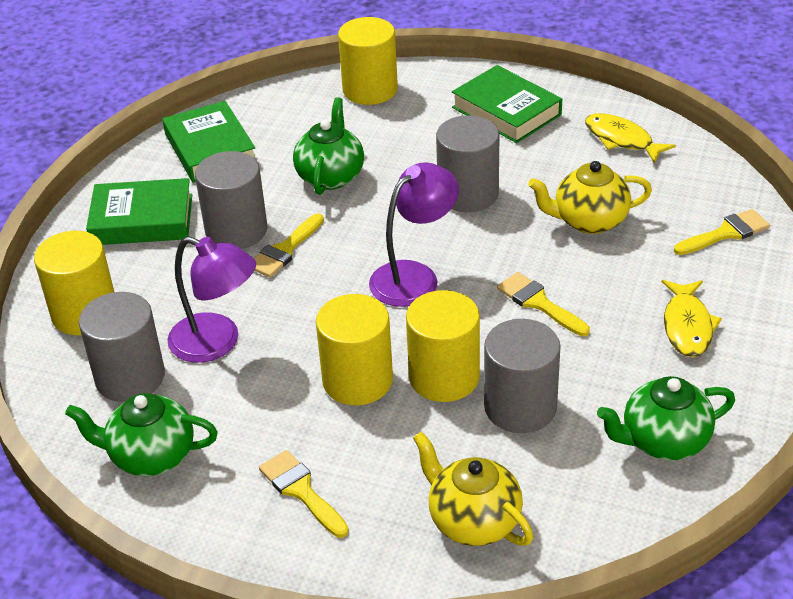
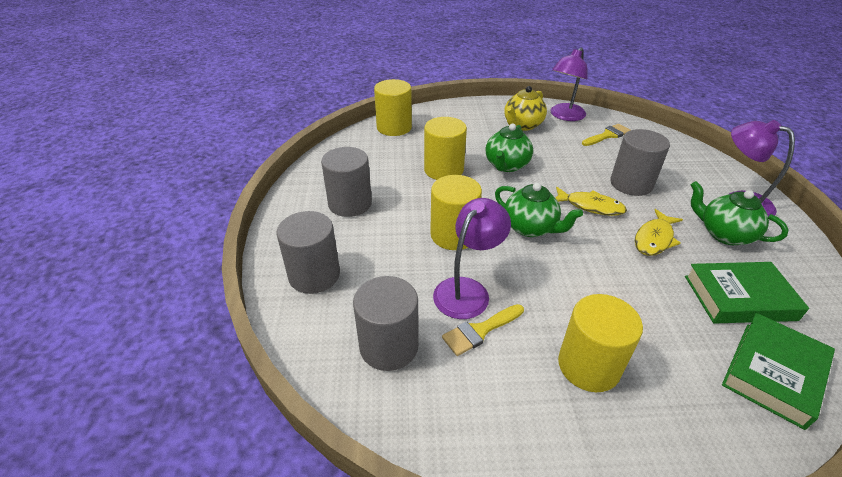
green book: [86,178,192,245] [162,101,255,183] [452,65,562,143] = 3 -> [685,262,809,323] [722,313,835,430] = 2
purple lamp: [167,236,256,363] [369,162,459,307] = 2 -> [433,198,511,319] [551,47,588,121] [729,120,795,216] = 3
yellow brush: [254,213,324,278] [259,450,349,538] [497,272,590,336] [674,209,770,255] = 4 -> [442,304,524,356] [582,124,630,146] = 2
yellow teapot: [413,432,533,546] [528,161,652,234] = 2 -> [504,86,547,131] = 1

